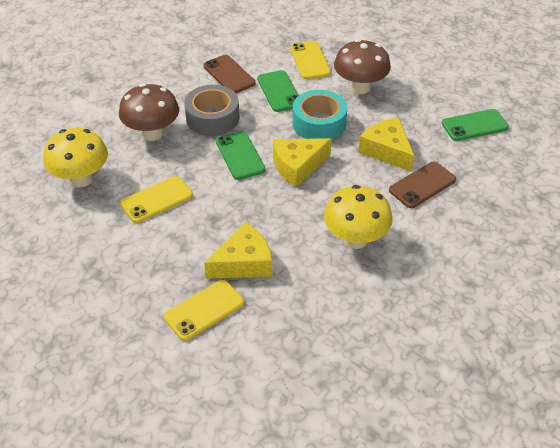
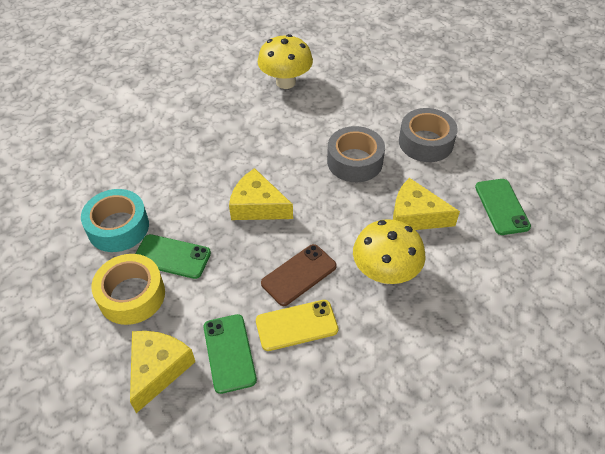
brown mushroom: [119,84,179,141] [334,39,391,94] = 2 -> none = 0
brown phone: [204,55,256,93] [389,162,456,208] = 2 -> [261,244,337,306] = 1
grey tape: [184,85,240,136] = 1 -> [327,126,385,182] [399,108,458,162] = 2
yellow phone: [120,176,193,223] [164,280,244,341] [290,41,331,79] = 3 -> [256,300,338,351] = 1
yellow tape: none = 0 -> [91,254,165,325] = 1

